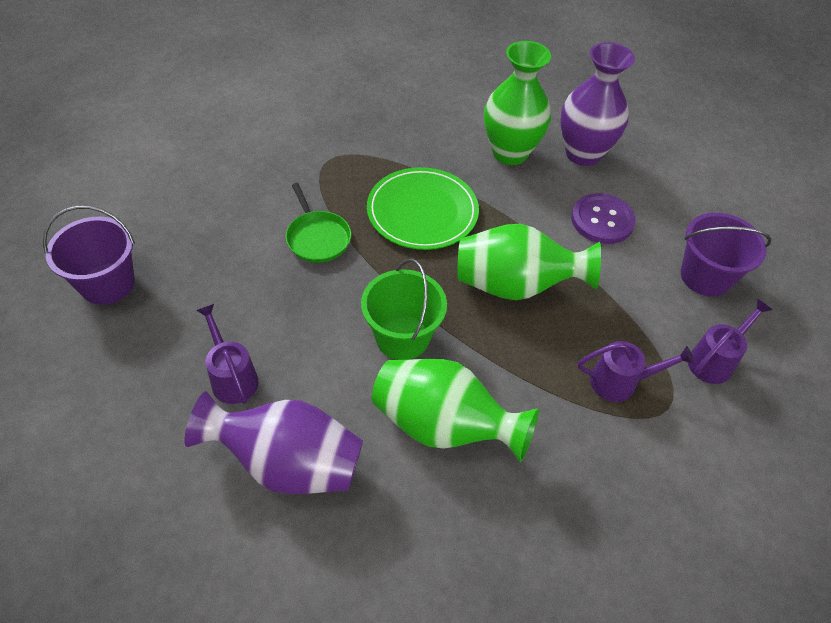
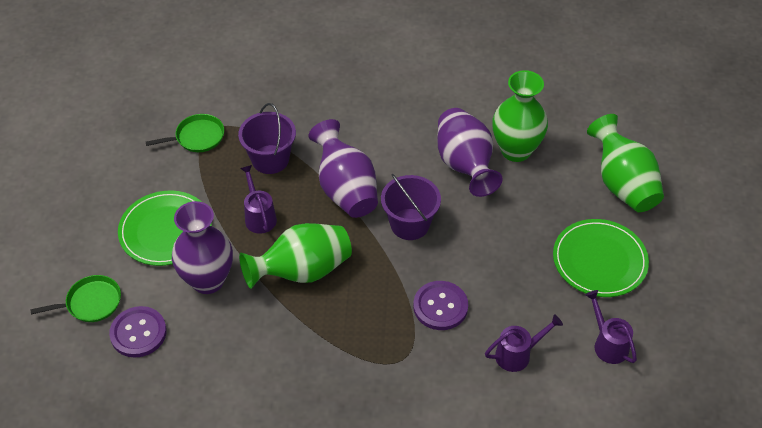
green bucket: [361,259,447,360] = 1 -> none = 0
green pan: [286,183,351,263] = 1 -> [30,275,121,322] [146,114,224,152] = 2
green plate: [367,167,479,250] = 1 -> [118,190,212,266] [553,219,649,297] = 2
purple button: [571,193,636,244] = 1 -> [109,306,167,358] [413,281,468,330] = 2
purple vase: [185,391,363,494] [560,42,635,166] = 2 -> [172,201,233,294] [308,119,378,218] [437,108,503,197] = 3

